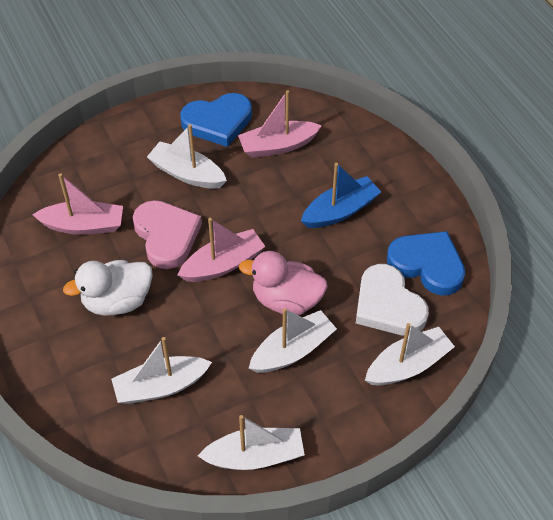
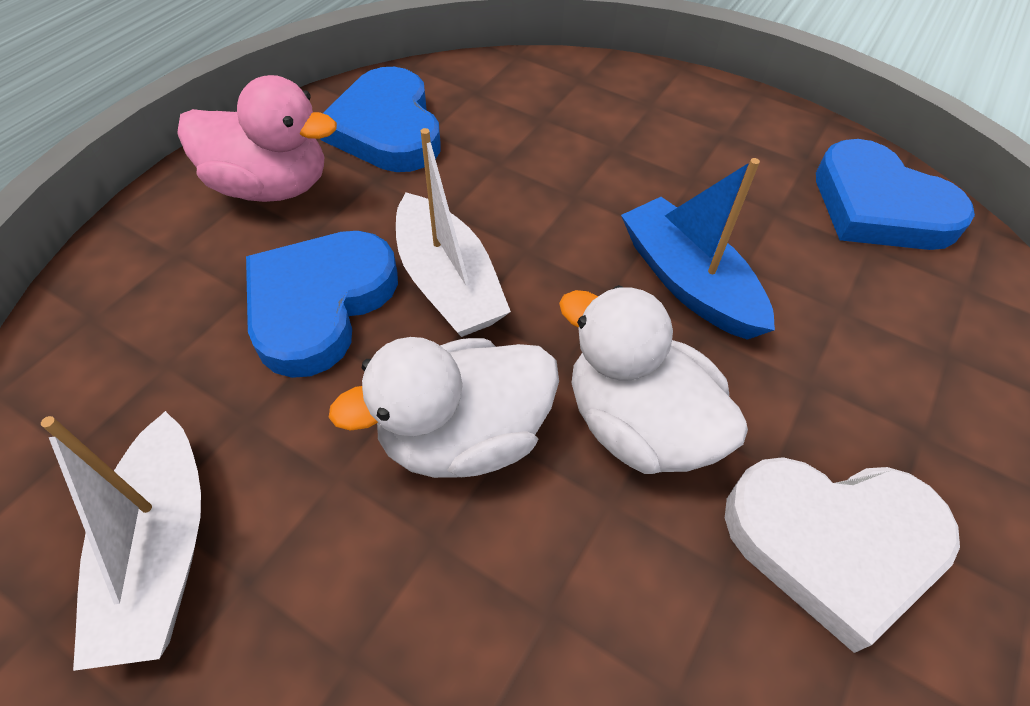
blue heart: [180,93,252,147] [387,231,465,296] = 2 -> [246,231,398,378] [320,67,441,172] [816,139,975,250] = 3
pink boat: [32,173,123,235] [178,218,265,282] [238,90,322,158] = 3 -> none = 0
pink heart: [133,200,202,269] = 1 -> none = 0
white boat: [111,337,212,404] [147,124,227,189] [198,415,305,470] [249,308,337,373] [365,323,455,386] = 5 -> [41,411,201,671] [396,128,511,337] = 2
white duck: [63,260,153,316] = 1 -> [329,337,559,478] [559,285,748,474] = 2

